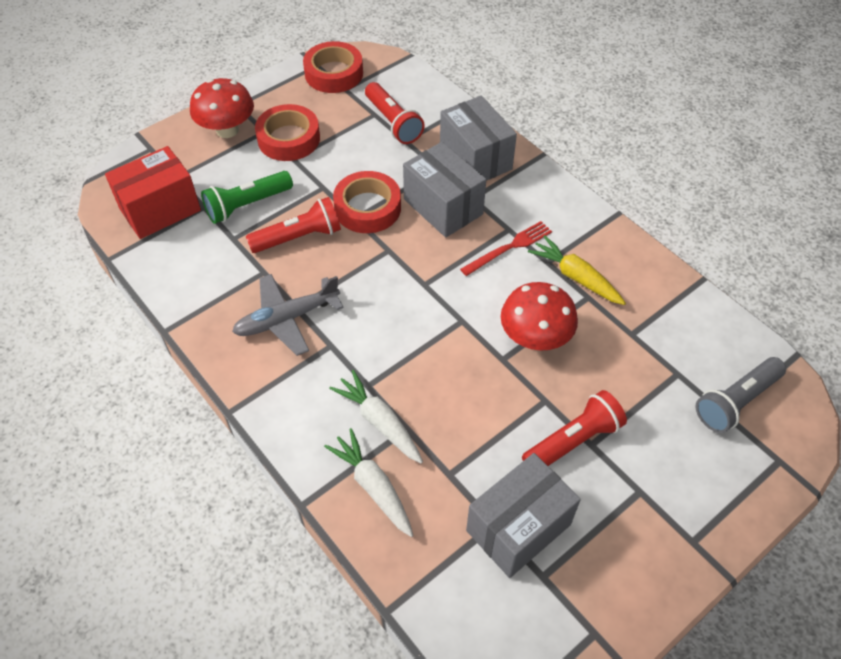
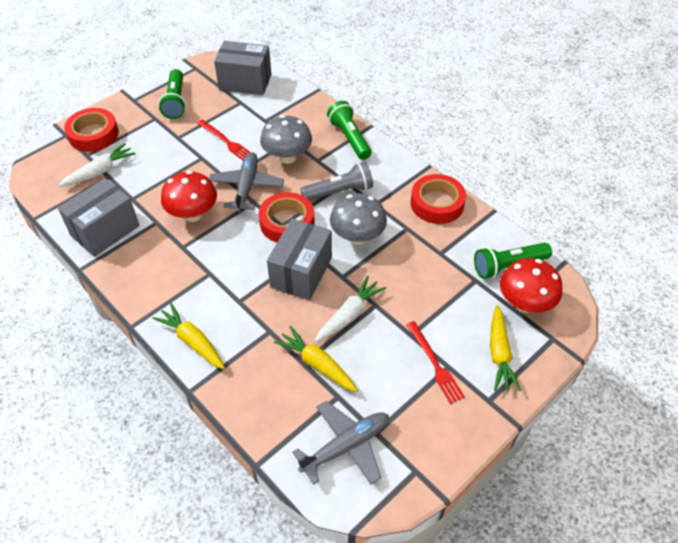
green flashlight: [201,171,293,224] = 1 -> [159,69,186,119] [327,101,372,160] [474,242,552,279] = 3
grey mushroom: none = 0 -> [260,115,312,164] [330,193,387,245] = 2
grey plane: [232,274,344,356] = 1 -> [209,152,284,212] [292,401,389,485] = 2
red box: [105,146,201,239] = 1 -> none = 0
red flashlight: [246,197,341,253] [365,82,425,144] [522,390,627,466] = 3 -> none = 0
red fork: [460,221,552,276] = 1 -> [197,120,250,161] [407,321,465,404] = 2
yellow carrot: [528,235,626,305] = 1 -> [152,303,225,369] [274,326,358,392] [490,305,521,391] = 3

